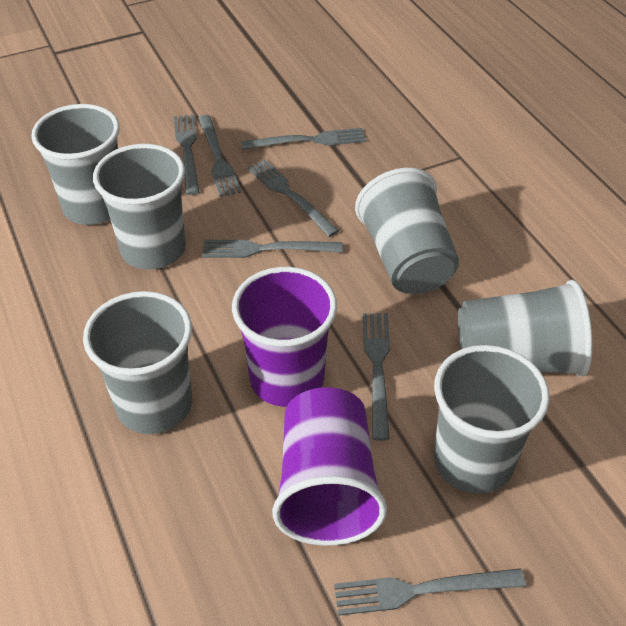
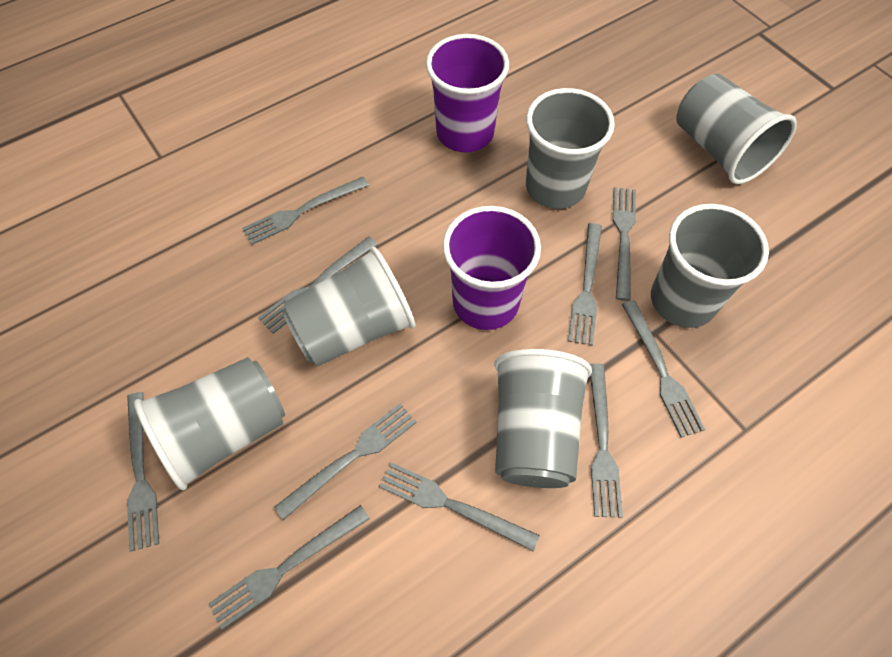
grey fork: [174,114,199,195] [198,115,241,197] [202,240,343,258] [241,128,366,150] [248,160,339,237] [334,568,526,616] [363,313,390,441] = 7 -> [127,392,159,552] [208,505,370,630] [242,177,369,245] [258,236,378,334] [274,403,417,520] [379,462,540,551] [568,223,602,346] [590,364,623,518] [613,187,636,301] [622,300,705,438] = 10

